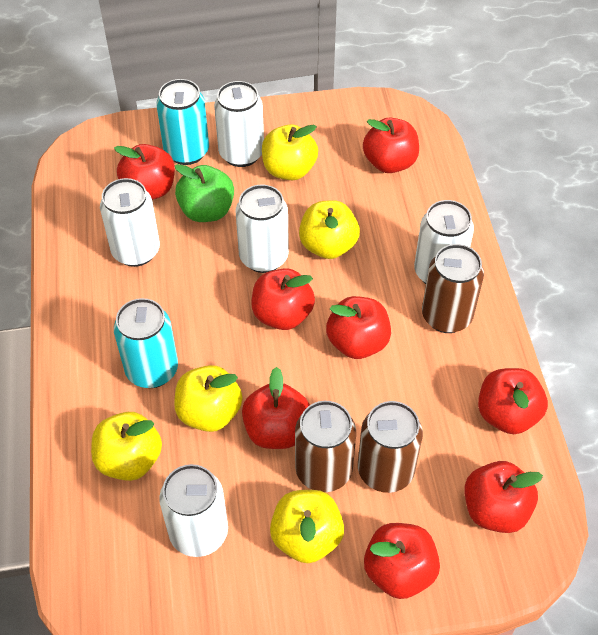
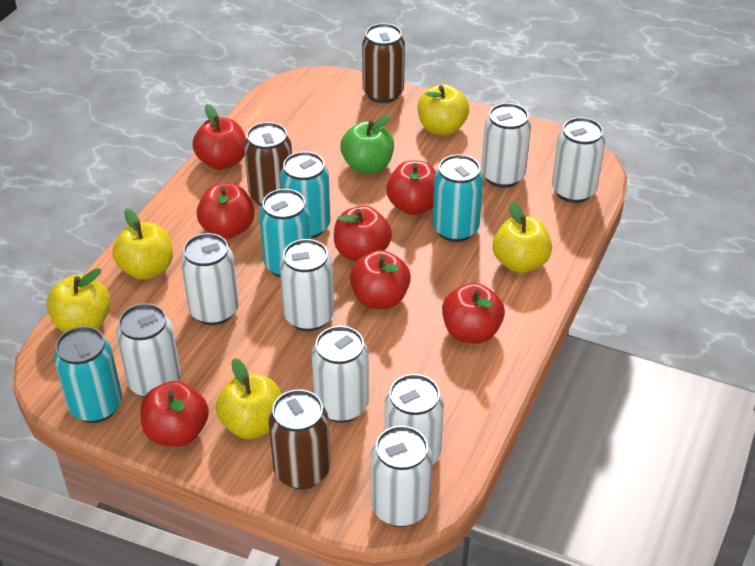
red apple: [114,144,175,200] [242,367,310,449] [251,268,315,330] [326,296,391,359] [363,118,419,173] [364,523,440,599] [464,461,543,533] [478,368,548,434] = 8 -> [140,381,209,447] [192,104,246,170] [197,183,255,239] [334,206,392,262] [350,250,411,309] [386,160,436,215] [442,283,505,344] = 7
turquoise can: [114,298,178,388] [156,79,209,165] = 2 -> [54,326,122,423] [259,189,311,278] [280,151,330,239] [433,154,483,242] = 4
white can: [100,178,160,267] [159,464,228,557] [214,81,264,167] [235,184,289,273] [414,200,474,284] = 5 -> [116,303,181,397] [181,233,239,325] [280,239,334,331] [312,326,369,423] [371,426,432,527] [385,374,444,465] [481,103,531,188] [552,117,605,203] = 8

